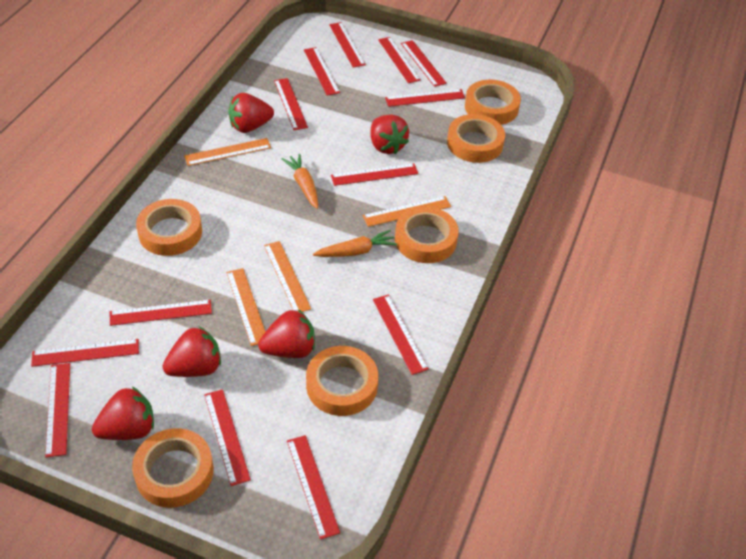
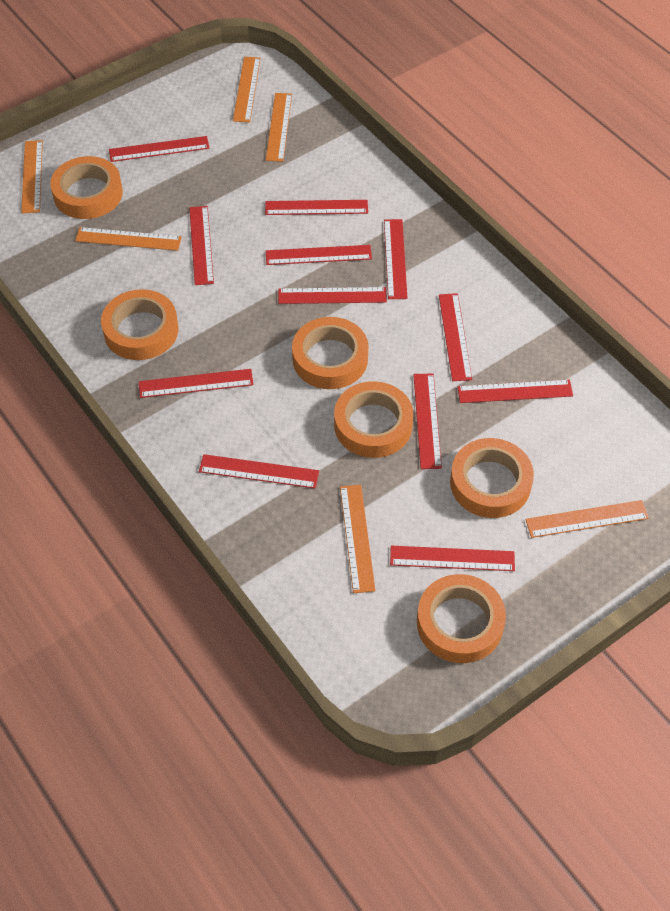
orange carrot: [282,154,318,209] [313,230,397,257] = 2 -> none = 0
orange ruler: [184,138,271,166] [227,268,265,346] [264,241,311,312] [362,196,451,227] = 4 -> [21,140,43,213] [75,227,182,251] [233,57,261,122] [266,93,292,162] [340,485,376,593] [525,500,649,538] = 6
red ruler: [31,339,139,367] [45,363,70,457] [110,300,212,326] [204,389,251,486] [274,78,308,130] [287,435,340,540] [304,47,340,96] [329,22,366,68] [331,163,418,186] [373,295,429,375] [378,37,421,83] [385,89,465,107] [401,40,447,87] = 13 -> [109,136,209,162] [139,369,253,398] [189,206,214,285] [199,454,319,489] [265,200,368,215] [266,245,372,265] [278,287,387,304] [384,219,408,299] [390,546,515,571] [413,373,442,469] [439,293,472,381] [457,380,573,403] = 12
red strawberry: [92,387,154,440] [163,326,221,377] [228,93,274,133] [258,310,315,358] [370,115,409,154] = 5 -> none = 0

